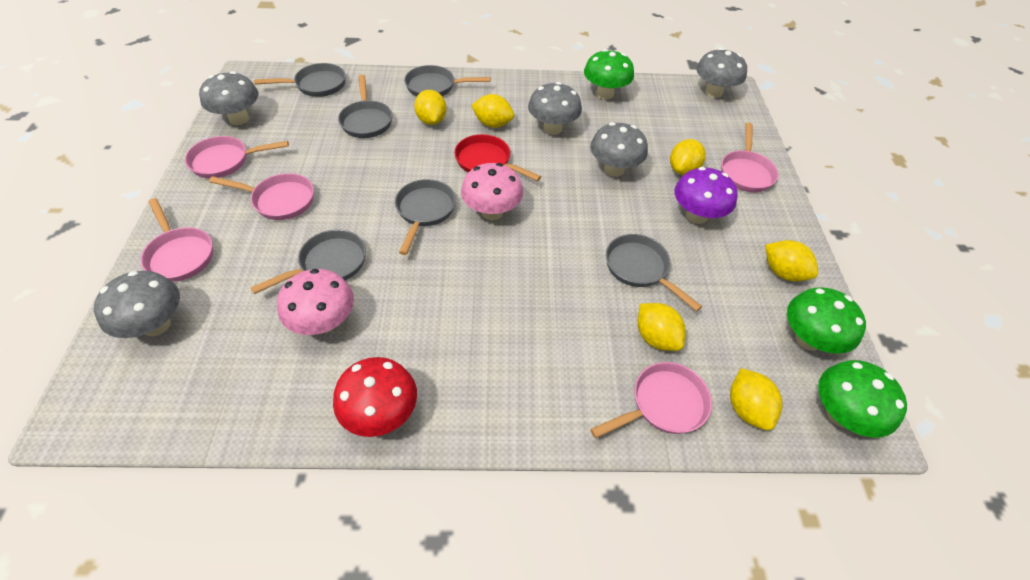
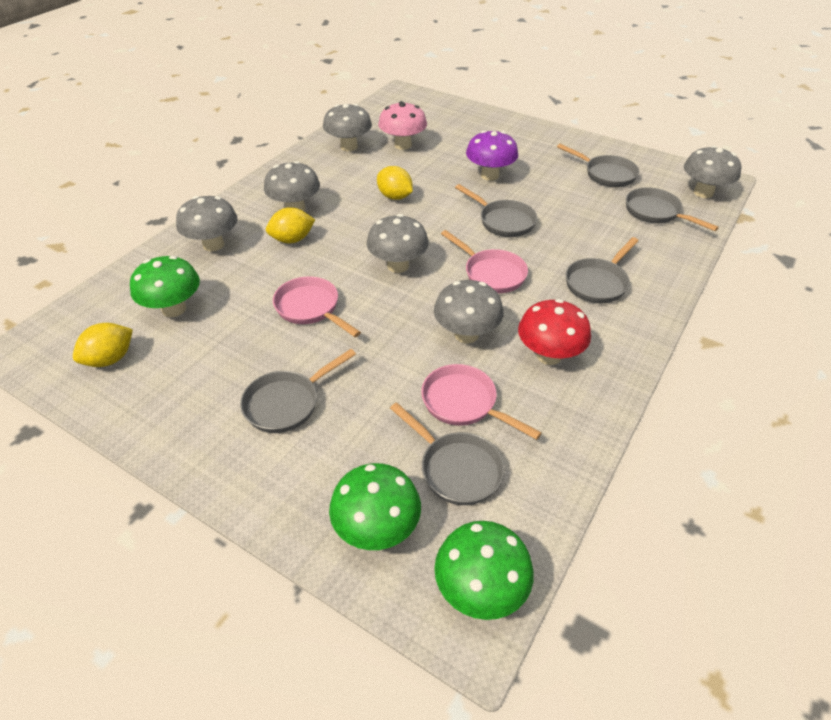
grey mushroom: [94,271,180,338] [199,71,259,125] [528,82,582,135] [590,122,648,177] [696,48,747,98] = 5 -> [176,196,238,251] [264,161,320,211] [323,104,372,151] [367,214,429,273] [434,280,504,343] [684,146,741,198] = 6
pink mushroom: [277,269,354,335] [461,163,523,220] = 2 -> [378,101,427,150] = 1
pink pan: [141,198,213,282] [185,136,289,178] [209,173,314,220] [590,362,712,438] [721,123,778,192] = 5 -> [273,276,361,337] [421,364,542,440] [441,230,528,293] = 3
red pan: [454,134,541,181] = 1 -> none = 0
yellow lemon: [414,90,447,125] [471,94,514,128] [638,303,686,351] [670,139,706,175] [730,368,783,430] [765,240,818,281] = 6 -> [73,323,133,367] [266,207,315,243] [377,166,413,200] = 3

